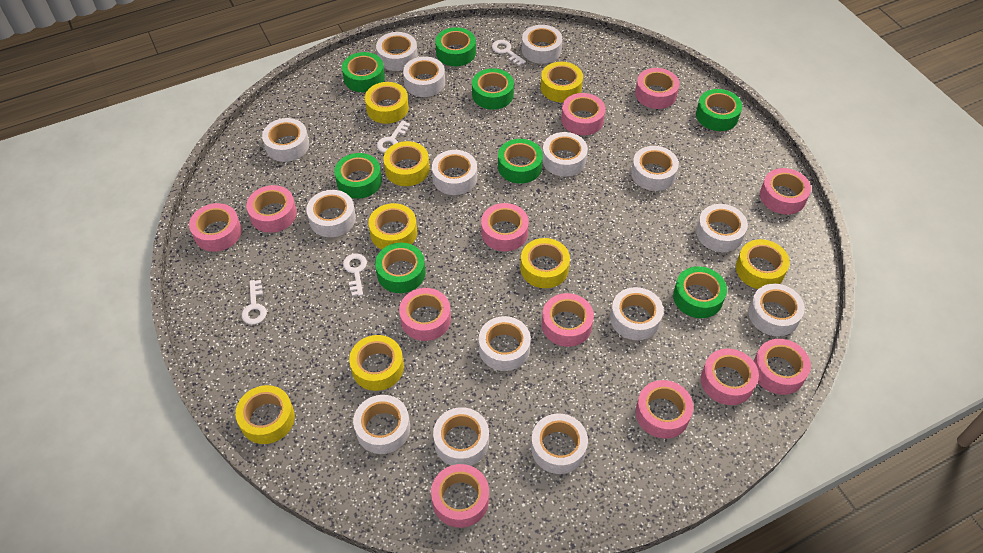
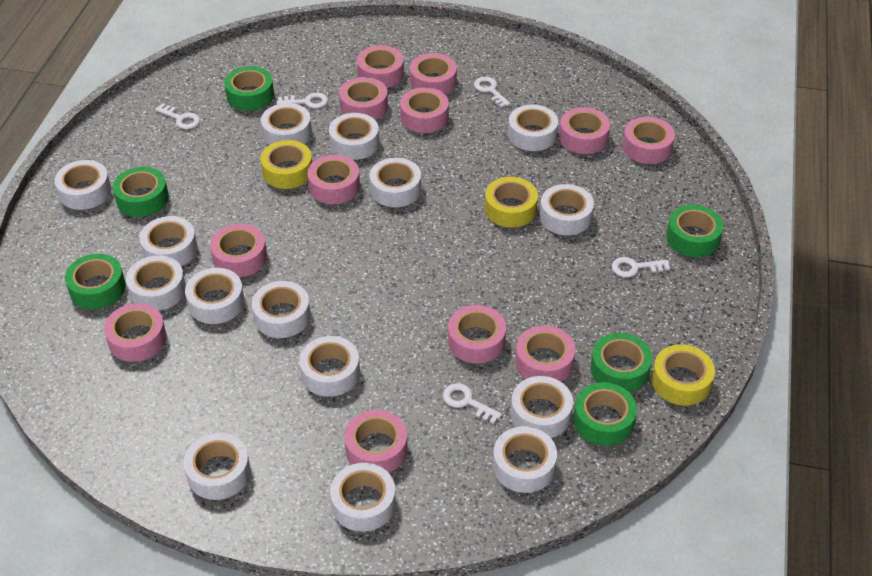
green tape: [334,153,382,199] [342,52,385,92] [375,243,426,293] [435,27,476,66] [472,68,514,110] [498,139,543,184] [673,266,727,318] [696,89,742,131] = 8 -> [65,254,126,309] [113,167,169,217] [224,66,274,111] [573,382,637,446] [590,333,652,393] [666,205,723,257] = 6
white key: [242,280,267,325] [343,253,367,296] [377,120,410,153] [492,40,526,66] = 4 -> [155,103,200,129] [277,92,328,109] [443,383,502,424] [474,77,511,108] [612,257,670,278] = 5
yellow tape: [235,385,295,444] [349,335,404,391] [365,82,409,124] [368,203,417,250] [383,141,430,186] [520,238,570,288] [541,62,583,102] [736,239,790,289] = 8 -> [261,140,312,189] [485,177,538,228] [652,344,715,406] = 3

